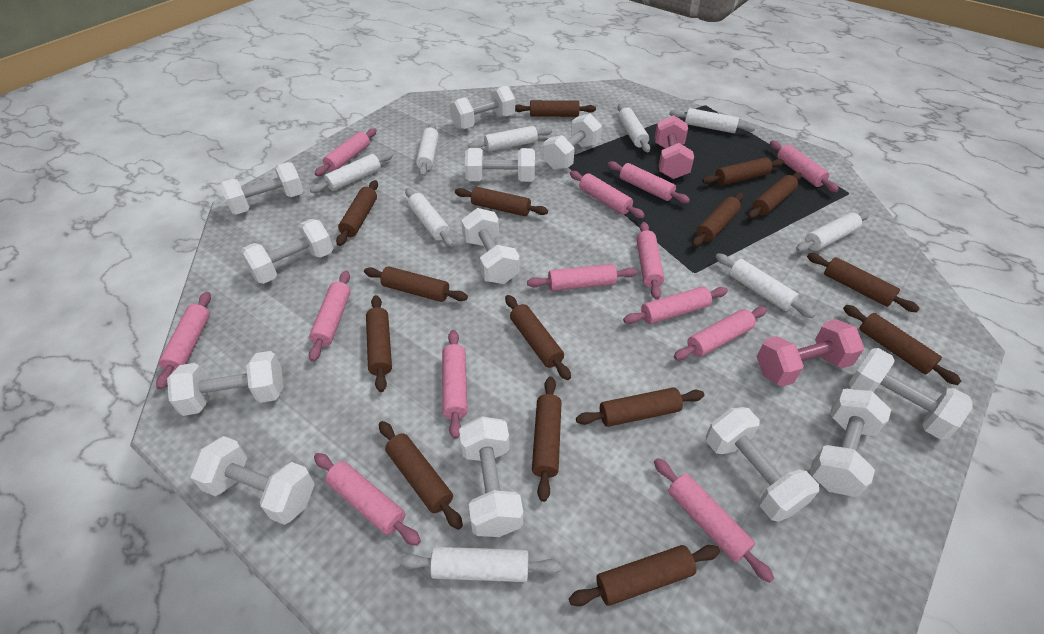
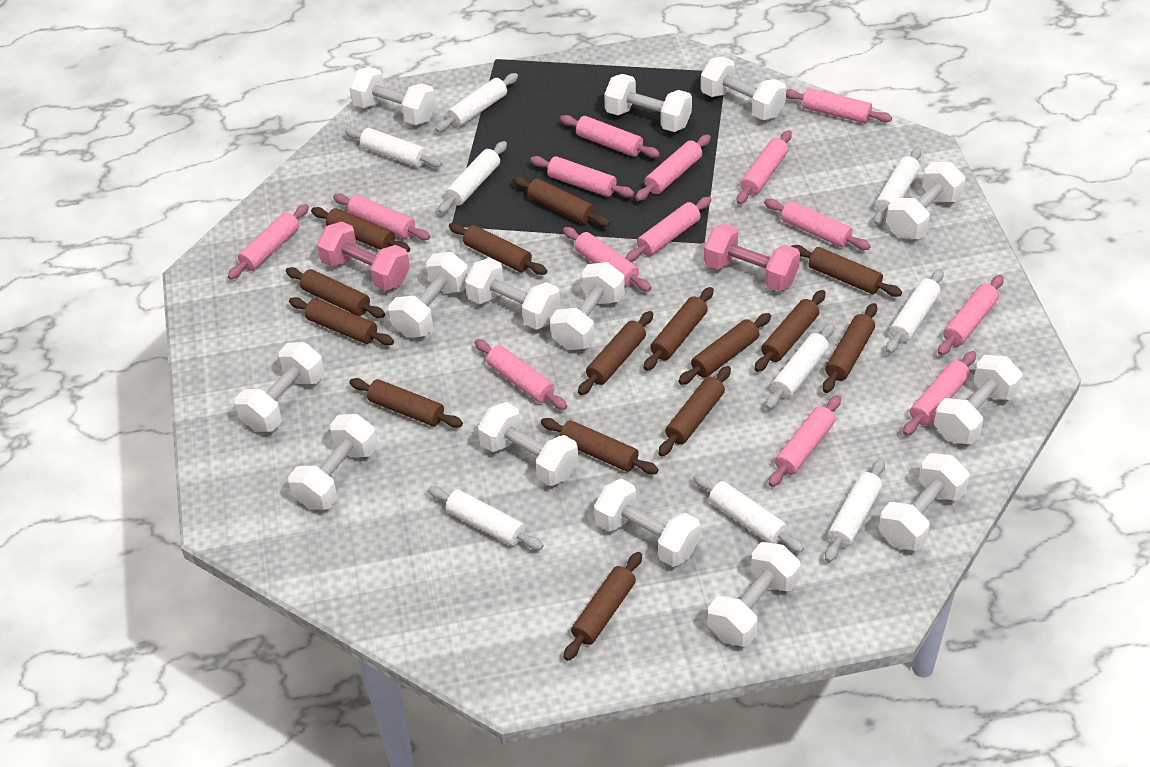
pink rolling pin: [156,292,211,390] [309,271,351,362] [314,453,421,546] [315,128,377,176] [442,330,468,439] [527,264,638,291] [570,171,645,218] [608,161,690,203] [623,286,728,324] [637,222,664,300] [654,458,774,583] [674,307,767,360] [770,141,839,192] = 13 -> [228,204,309,280] [333,193,430,240] [475,339,567,410] [530,156,634,197] [560,115,660,158] [563,227,651,292] [626,197,712,262] [635,135,711,201] [737,130,792,204] [764,199,871,250] [768,395,841,487] [786,88,892,123] [903,351,976,436] [938,275,1004,356] = 14
white dumbbell: [167,351,284,416] [190,436,315,525] [220,162,304,215] [241,219,333,284] [450,86,515,130] [459,416,523,537] [461,208,520,284] [465,148,535,182] [543,114,602,170] [706,407,819,522] [809,389,891,497] [848,348,973,440] = 12 -> [235,342,325,432] [288,414,378,510] [349,67,436,125] [389,252,468,337] [465,258,560,330] [478,402,578,486] [550,262,625,350] [594,479,700,567] [604,74,692,132] [701,57,786,120] [708,542,801,647] [879,453,970,551] [886,162,966,239] [934,355,1023,444] = 14

